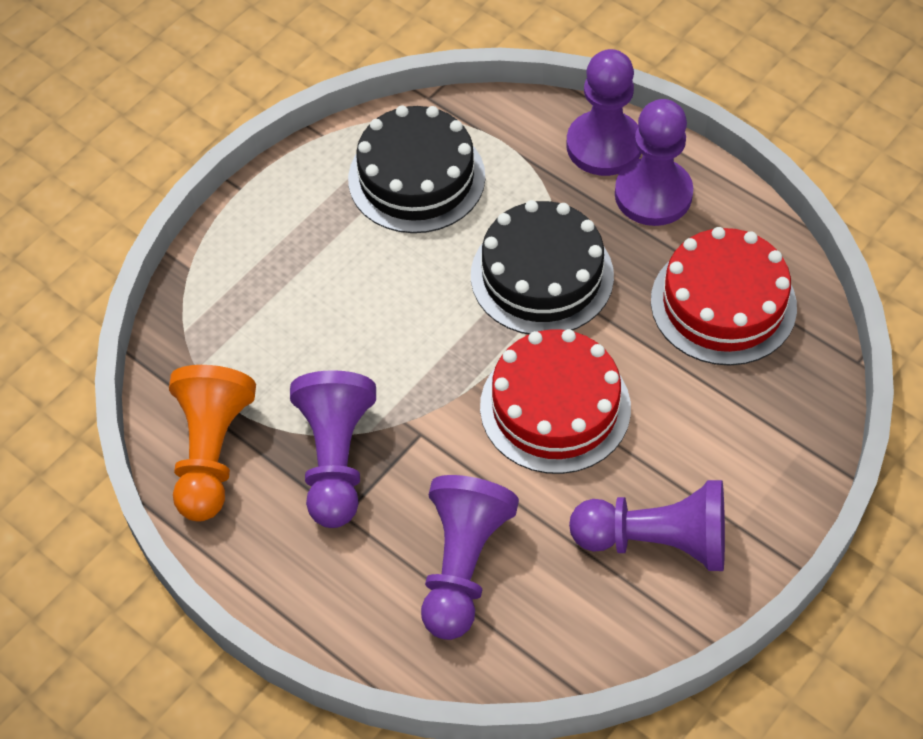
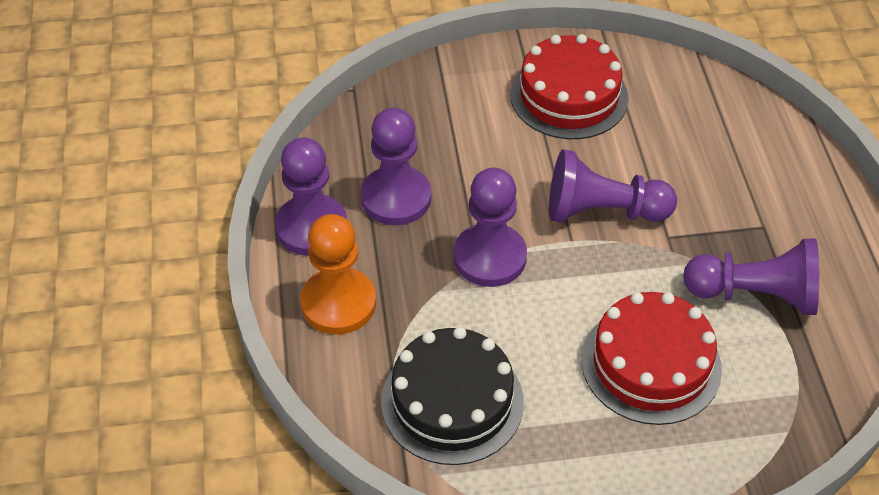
black cake: [348,105,485,233] [471,200,614,334] = 2 -> [381,327,524,465] = 1

